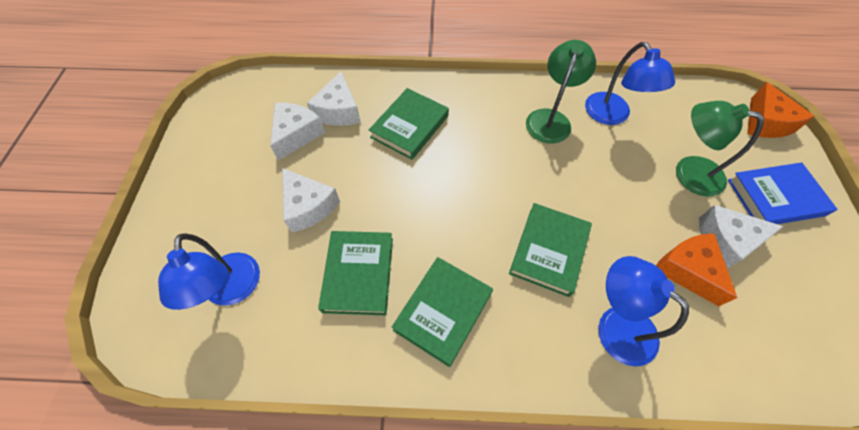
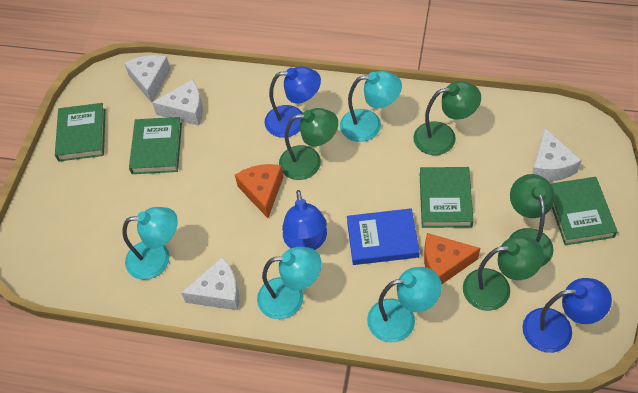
green lamp: [526,40,596,144] [676,101,764,196] = 2 -> [279,108,338,180] [413,81,481,155] [463,236,544,311] [509,174,555,267] = 4
turquoise lamp: none = 0 -> [122,207,178,280] [257,247,322,319] [340,71,402,142] [367,267,442,342] = 4

